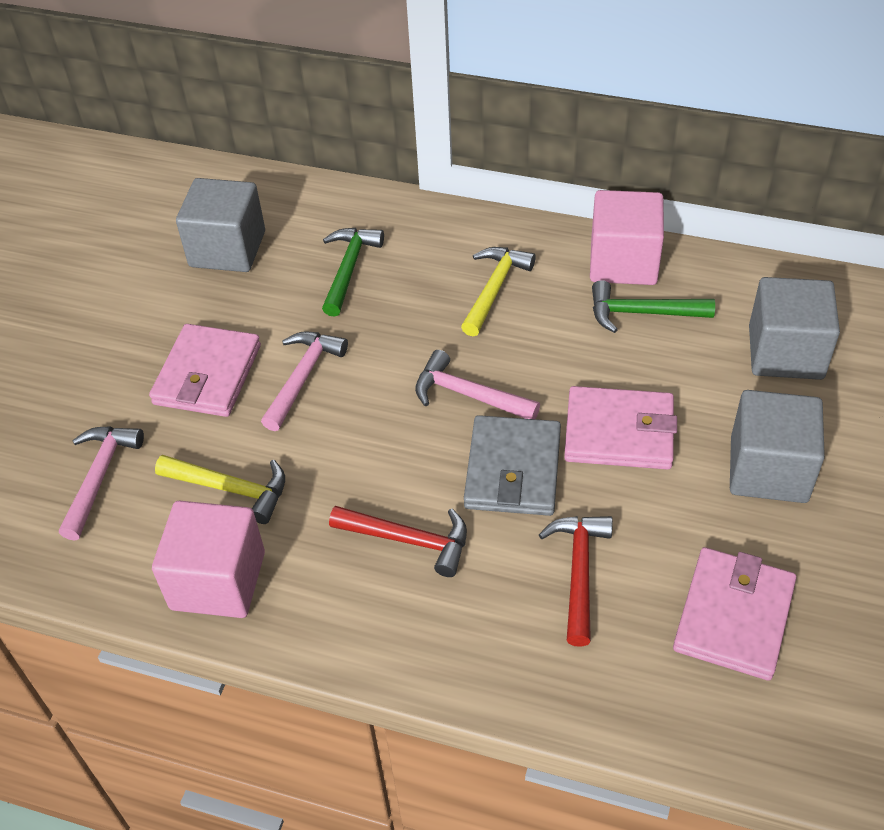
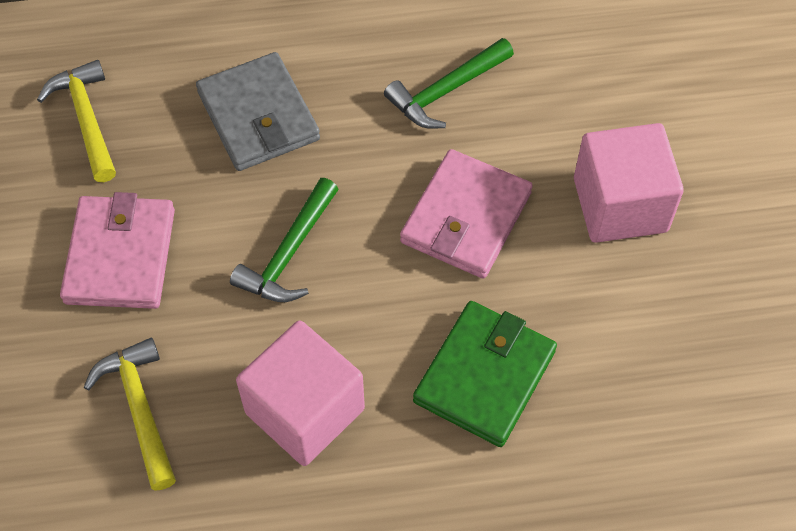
green wallet: none = 0 -> [413,301,557,447] = 1
grey cube: [176,178,265,272] [730,390,825,503] [749,277,840,380] = 3 -> none = 0
pink hammer: [59,426,144,541] [261,331,348,431] [415,350,540,419] = 3 -> none = 0
pink wallet: [149,324,261,417] [564,386,677,470] [673,547,796,681] = 3 -> [60,192,175,309] [400,149,533,279] = 2
red hammer: [329,506,467,577] [539,516,613,647] = 2 -> none = 0

